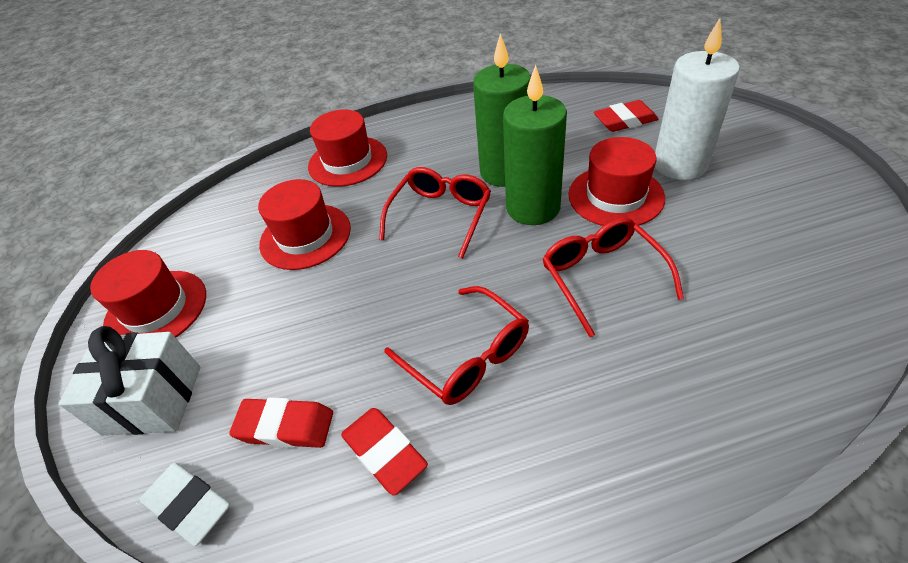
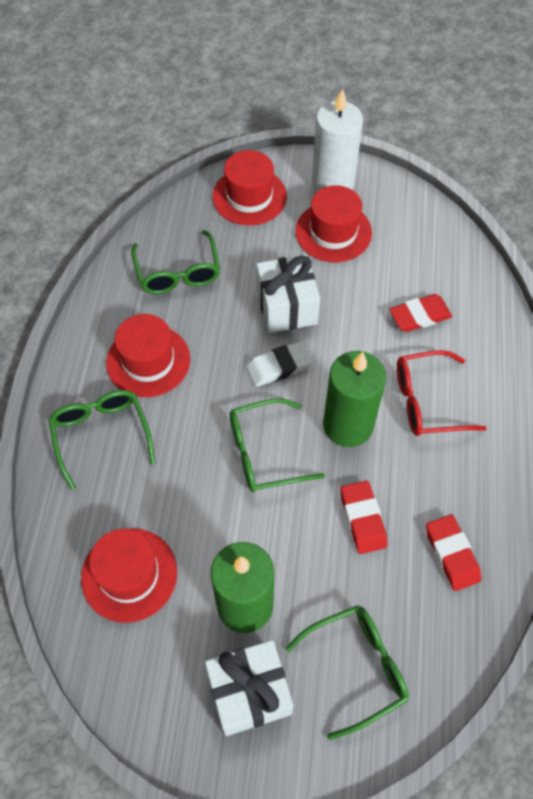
green glasses: none = 0 -> [48,390,155,490] [131,230,220,294] [230,398,325,492] [286,605,409,740] = 4
red glasses: [379,167,491,259] [384,286,529,405] [542,218,684,337] = 3 -> [397,350,487,436] = 1
white gift: [58,326,200,435] = 1 -> [205,640,293,736] [256,255,320,333] = 2

